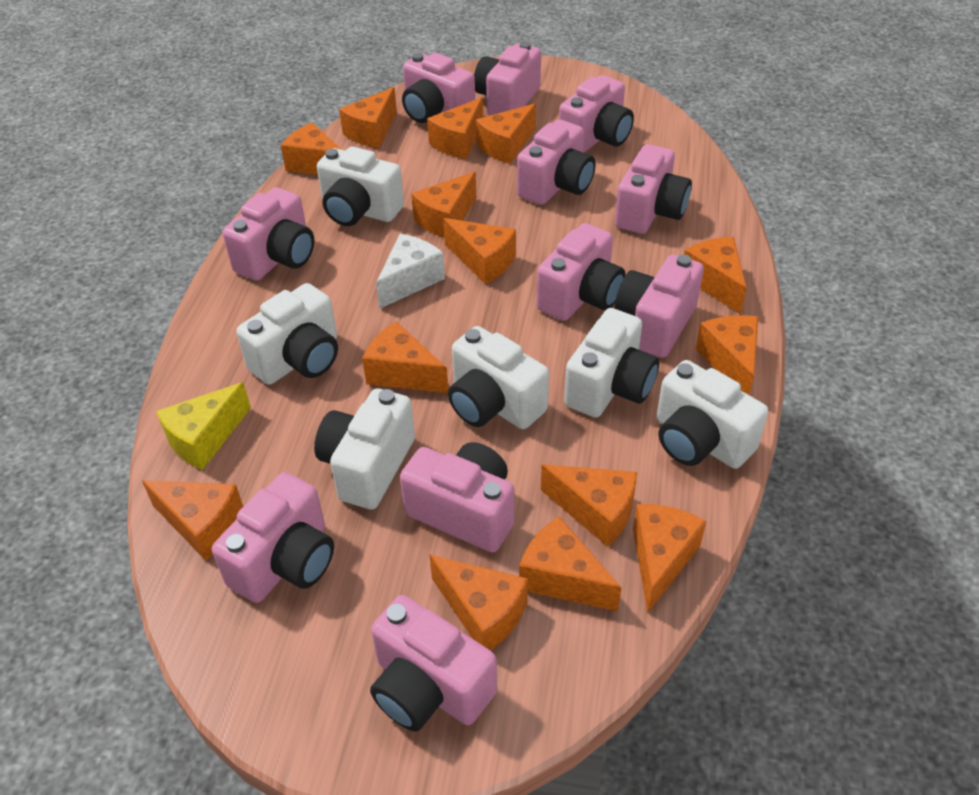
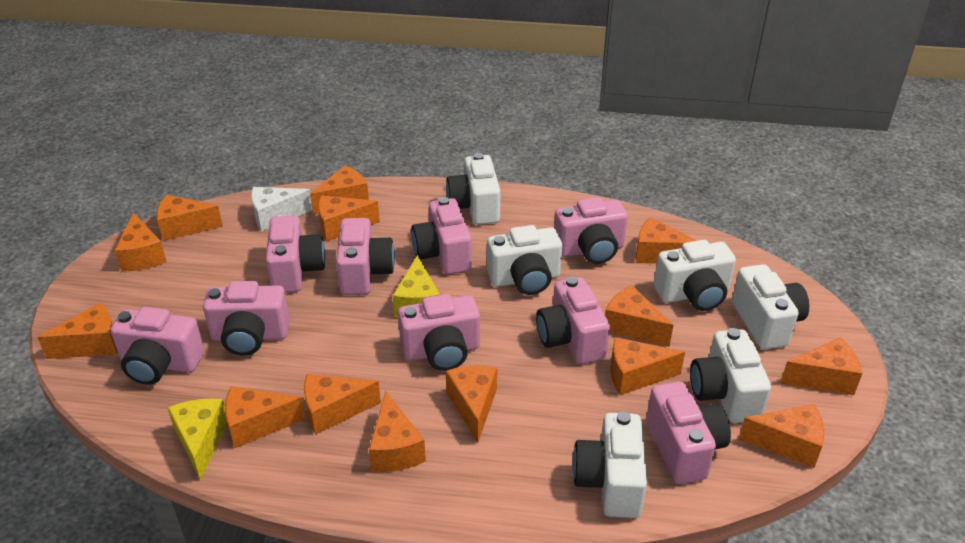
pink camera: [212,472,334,603] [222,187,314,281] [370,595,497,731] [400,442,514,552] [402,53,475,123] [474,42,541,115] [517,120,596,205] [536,223,626,321] [559,75,634,153] [615,144,692,234] [615,254,704,358] = 11 -> [110,307,204,385] [203,281,290,356] [265,216,326,293] [336,218,395,295] [398,294,480,371] [411,197,472,274] [536,276,610,364] [554,197,628,264] [646,382,731,484] = 9
yellow cheese: [156,382,251,470] = 1 -> [168,398,227,480] [393,255,440,317] = 2

